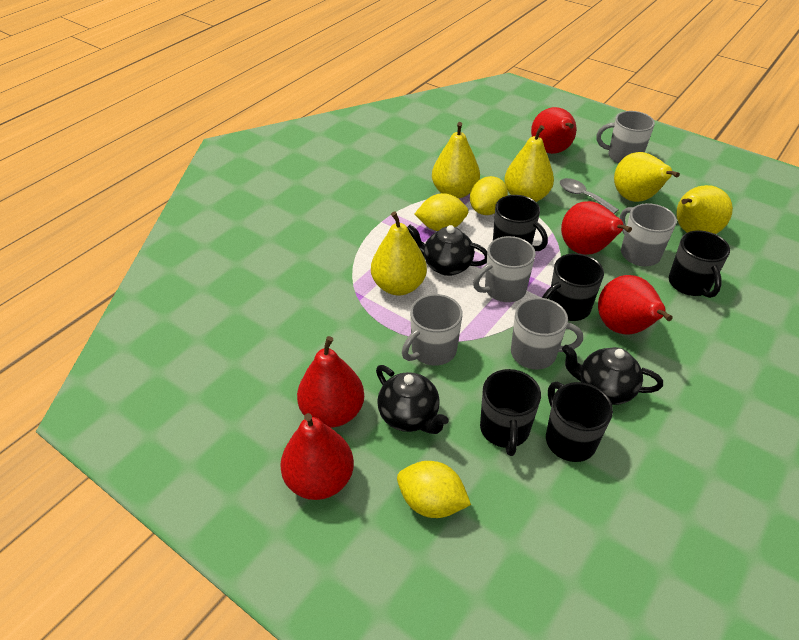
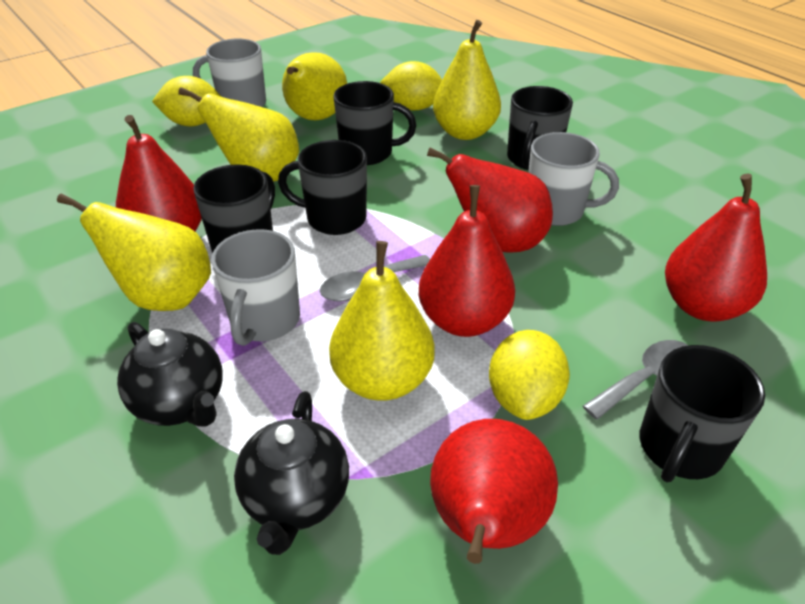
black teapot: [376,365,449,434] [407,225,487,276] [562,345,663,405] = 3 -> [117,322,223,427] [234,391,349,555] = 2
grey mug: [402,294,463,366] [473,236,536,302] [511,298,583,370] [597,111,655,163] [620,203,677,266] = 5 -> [193,39,266,107] [211,229,300,346] [528,132,619,226] = 3
grey spoon: [560,178,619,214] = 1 -> [320,255,430,301] [583,340,689,420] = 2

